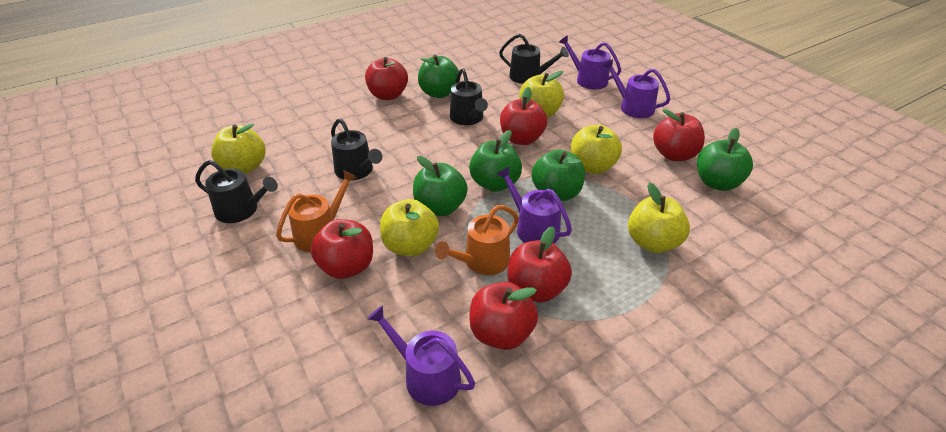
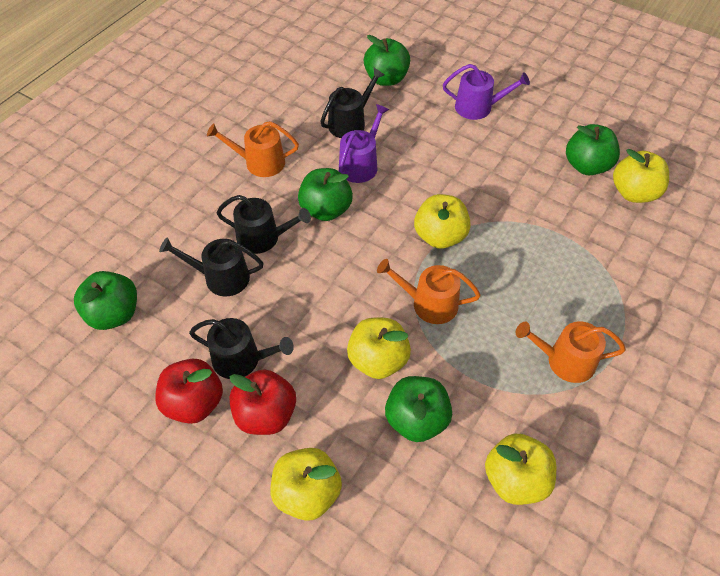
orange watering can: [276,170,357,252] [435,205,519,275] = 2 -> [207,121,299,177] [377,259,481,324] [516,321,626,383] = 3
purple watering can: [367,305,475,406] [497,166,572,244] [559,35,621,90] [603,59,670,118] = 4 -> [338,104,389,183] [443,64,530,120] = 2
red apple: [311,219,373,279] [365,57,408,100] [469,282,538,350] [500,87,547,145] [508,226,572,302] [653,109,705,161] = 6 -> [155,359,223,424] [229,369,296,435] = 2

